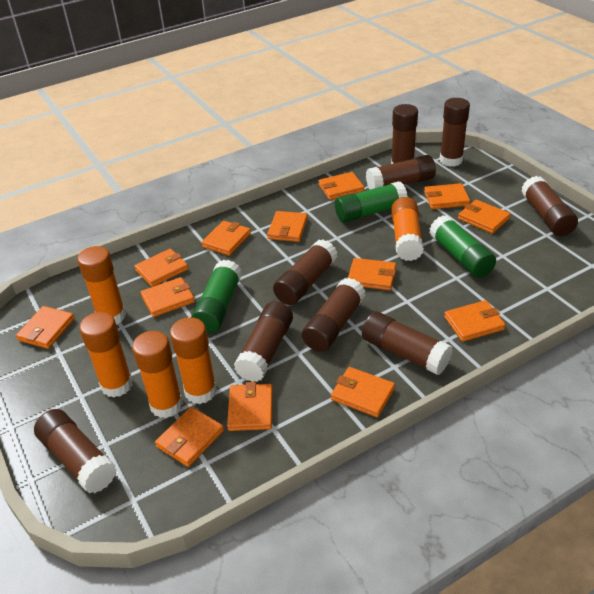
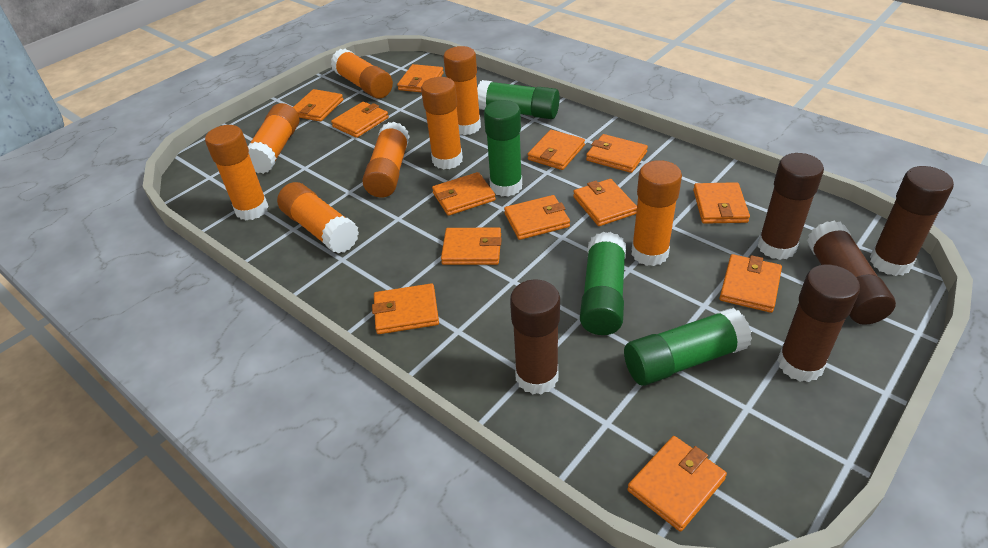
brown glue stick: [34,409,117,493] [234,302,293,382] [273,239,338,305] [302,278,365,352] [362,311,453,375] [366,155,436,189] [391,104,418,164] [440,98,470,167] [521,176,578,236] = 9 -> [510,280,560,395] [758,153,824,260] [777,265,860,382] [807,221,896,325] [870,166,954,276] = 5
green glue stick: [191,260,242,333] [335,181,408,223] [429,215,496,278] = 3 -> [477,80,560,119] [484,100,522,197] [580,232,626,335] [624,308,752,386] = 4
orange glue stick: [77,246,126,325] [79,312,133,397] [132,331,183,418] [170,317,217,404] [391,197,424,261] = 5 -> [205,125,269,220] [248,103,299,174] [277,182,359,254] [331,49,393,99] [362,122,410,197] [421,77,463,170] [443,46,481,135] [632,160,682,266] = 8

